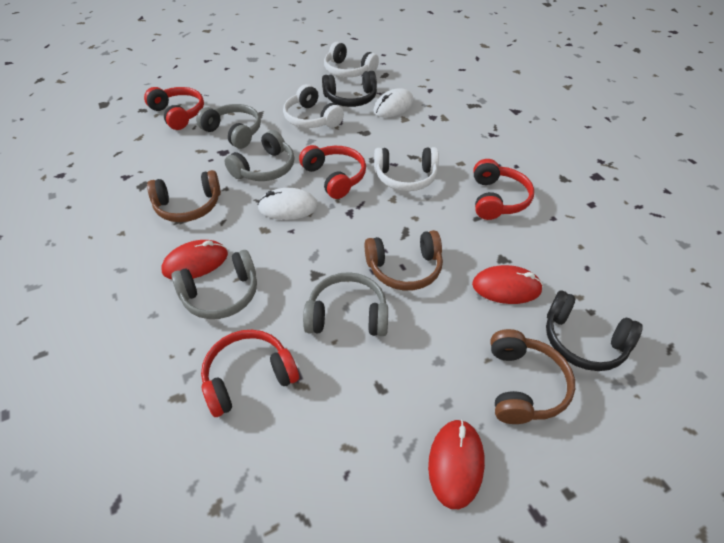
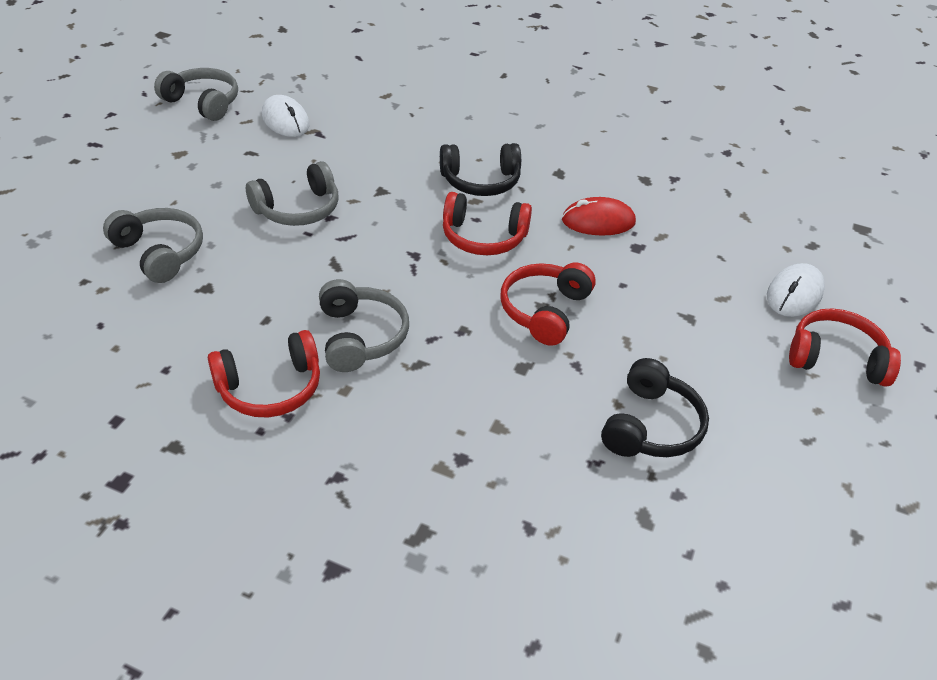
brown headphones: [147,170,221,222] [365,230,443,291] [490,329,575,424] = 3 -> none = 0
red mouse: [161,240,228,279] [428,420,485,509] [472,265,543,304] = 3 -> [562,197,636,236] = 1
white headphones: [283,84,344,128] [324,42,379,77] [374,147,439,191] = 3 -> none = 0

